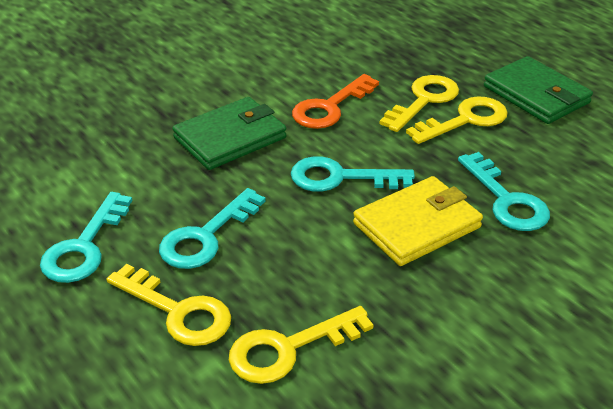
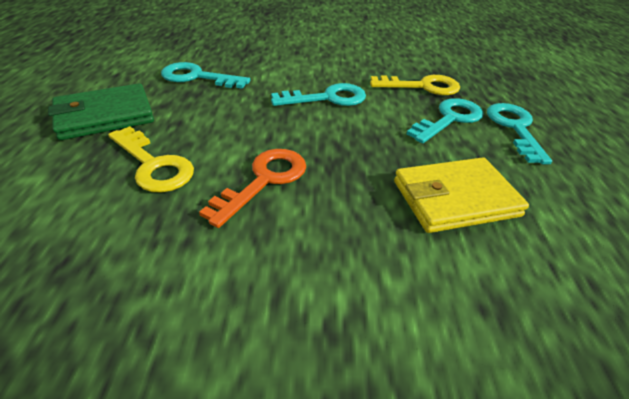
green wallet: [172,97,287,170] [484,56,593,124] = 2 -> [48,83,154,140] = 1
yellow key: [107,264,231,346] [229,306,374,384] [380,75,459,132] [406,96,508,144] = 4 -> [108,126,194,193] [370,75,460,95] = 2

